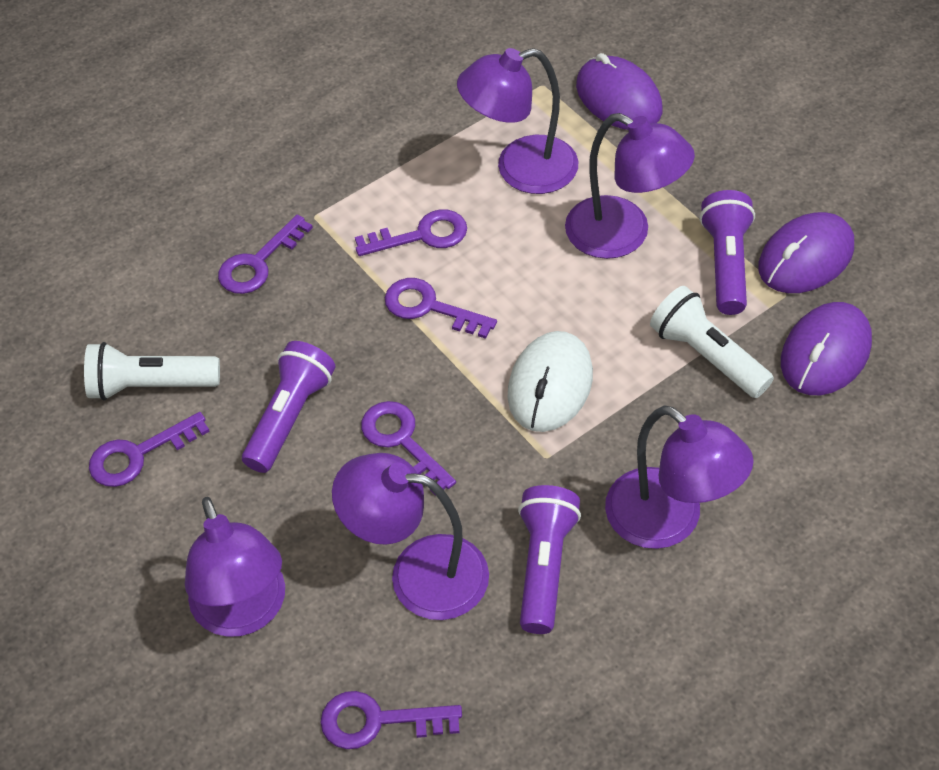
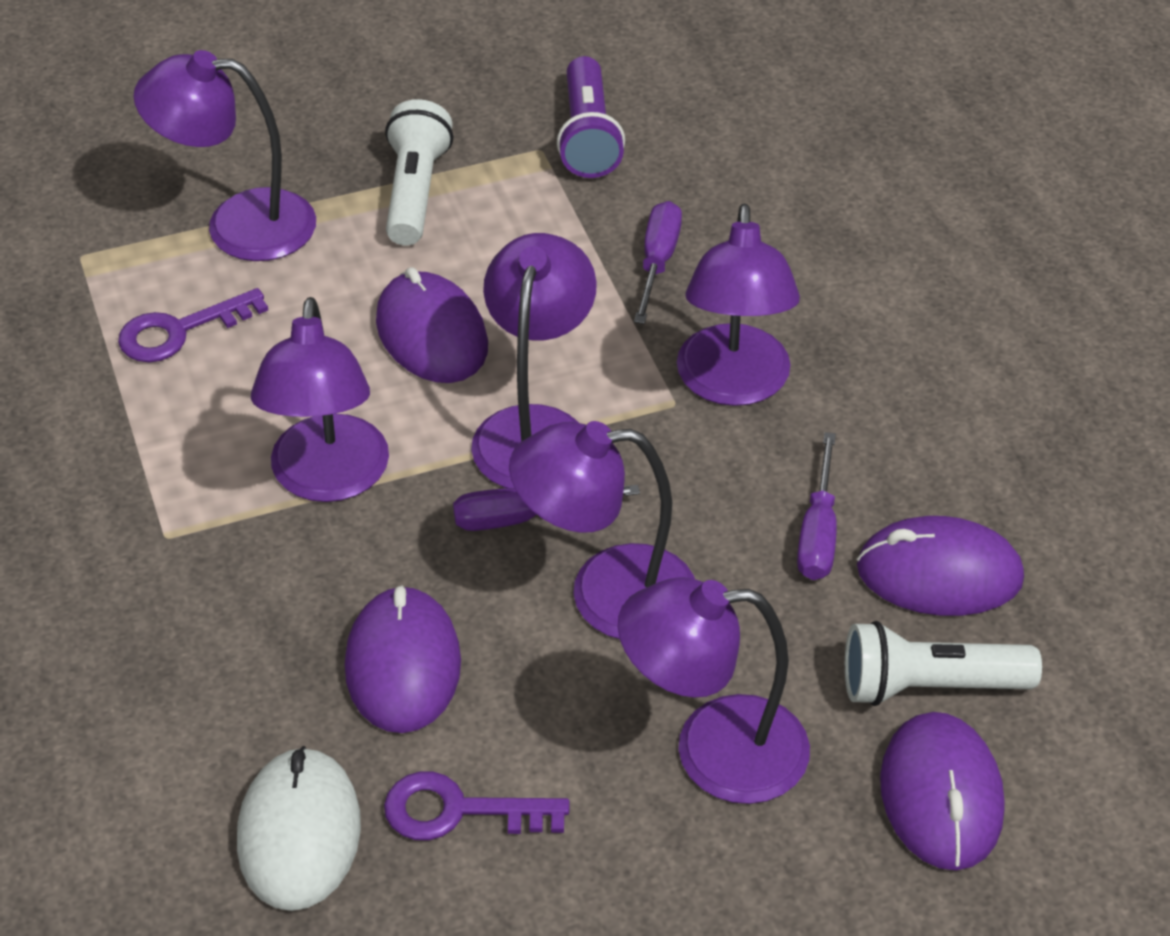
purple flashlight: [242,341,336,473] [518,485,581,634] [700,190,755,315] = 3 -> [557,56,625,178] = 1
purple key: [89,412,210,487] [218,215,313,294] [320,691,462,749] [355,210,467,256] [361,401,456,496] [385,278,497,339] = 6 -> [118,288,268,362] [384,771,570,840] = 2
purple lamp: [185,497,285,637] [332,453,489,620] [457,48,578,194] [565,113,695,259] [605,405,754,549] = 5 -> [133,50,316,261] [251,297,389,502] [471,233,597,488] [509,421,695,639] [618,577,810,804] [677,203,800,406] = 6
purple mouse: [576,53,662,130] [758,212,854,293] [781,302,872,395] = 3 -> [345,585,461,733] [376,267,488,383] [857,516,1024,616] [880,712,1005,871] = 4
purple screwdriver: none = 0 -> [453,485,640,531] [634,201,682,324] [797,432,837,580] = 3

